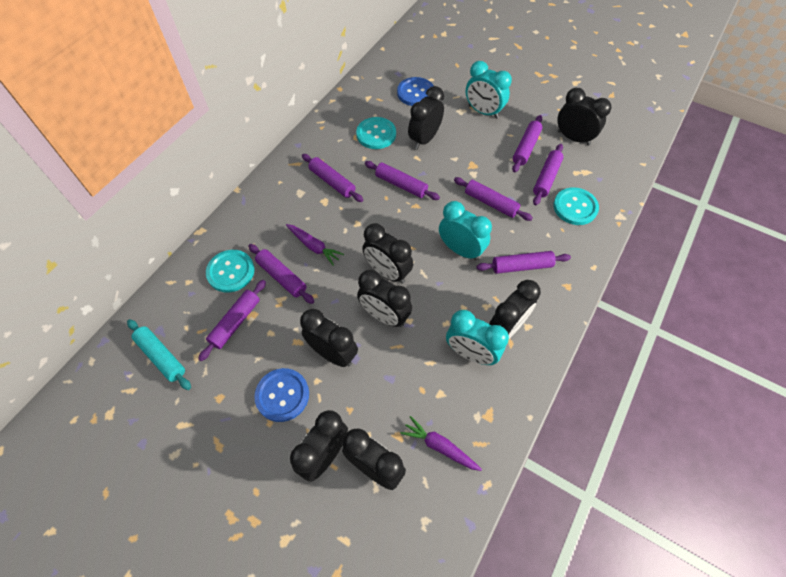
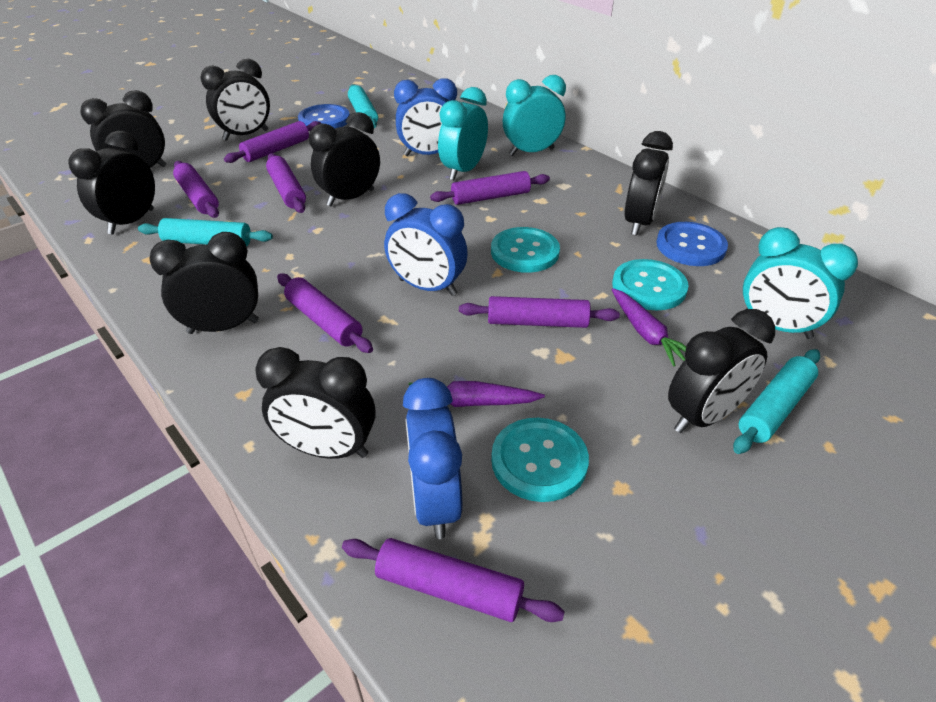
blue clock: none = 0 -> [384,193,468,296] [394,78,457,156] [403,378,462,539] = 3
purple rolling pin: [198,280,266,361] [248,244,314,304] [302,154,363,202] [365,161,440,200] [454,177,533,221] [476,251,571,274] [512,115,542,172] [533,144,564,205] = 8 -> [173,161,219,218] [224,121,321,163] [266,153,306,213] [277,273,373,353] [342,538,565,622] [430,171,550,205] [459,296,620,328] = 7
turquoise rolling pin: [127,319,191,390] = 1 -> [138,218,273,246] [348,84,378,128] [733,349,820,454] = 3

